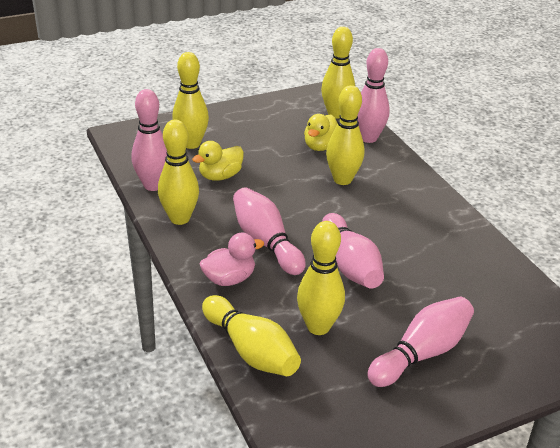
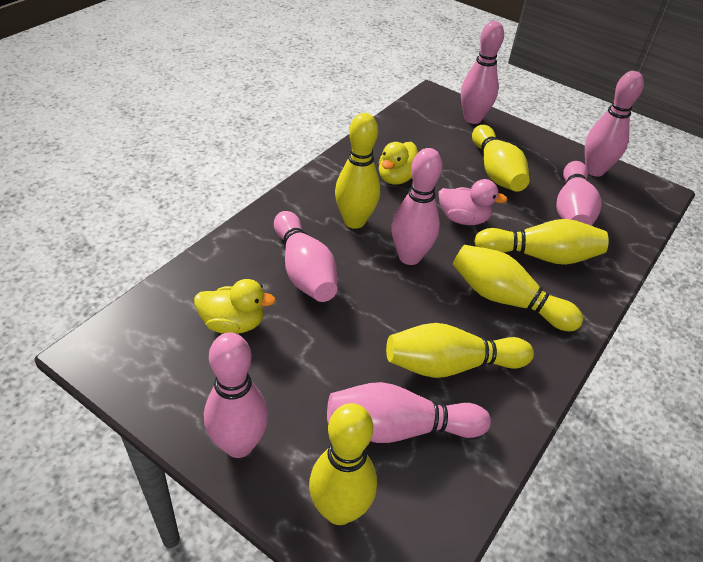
pink bowling pin: [132,89,167,191] [233,187,306,275] [322,213,384,288] [357,48,390,143] [367,297,474,387] = 5 -> [204,332,268,458] [274,211,337,302] [327,382,491,443] [392,148,442,265] [461,21,504,124] [556,161,602,226] [585,71,644,177] = 7

